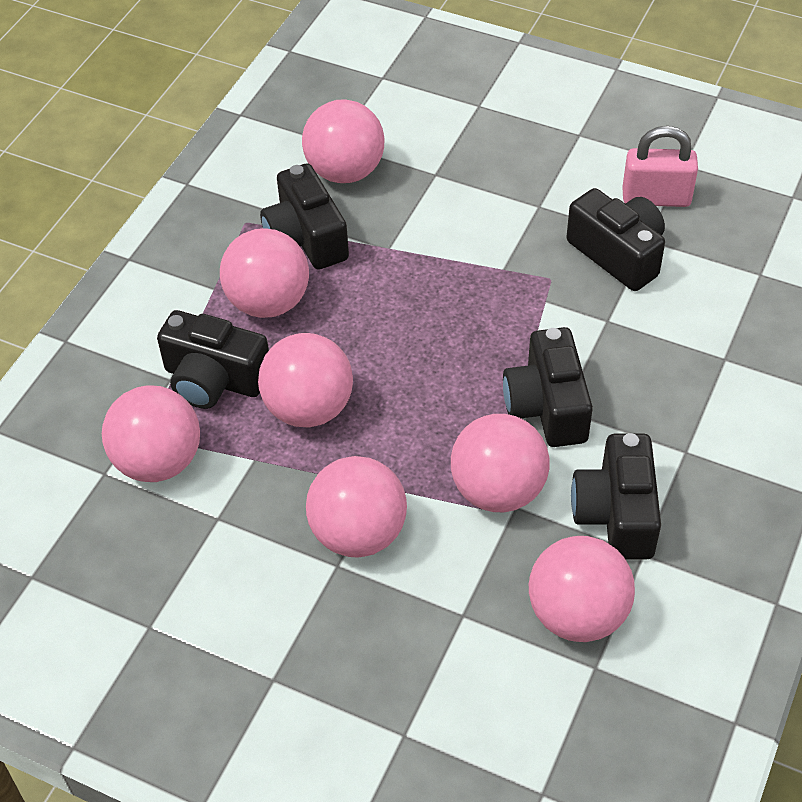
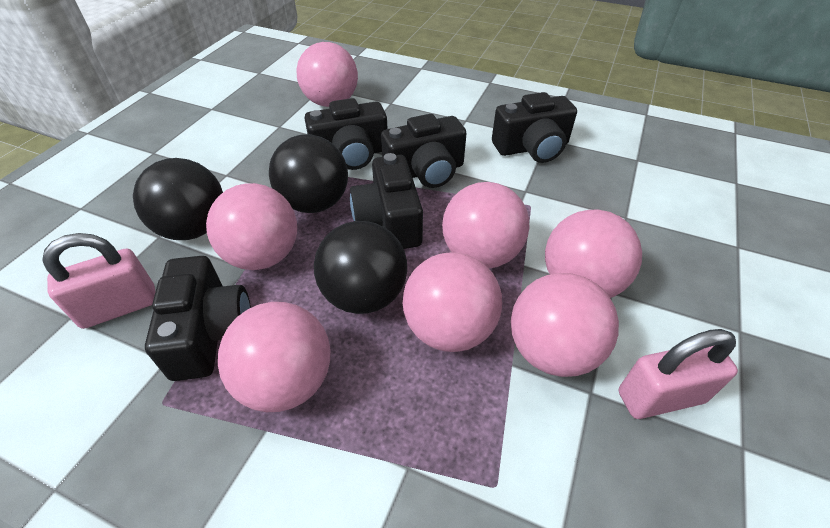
black ball: none = 0 -> [133,158,223,240] [269,134,348,213] [314,221,407,314] = 3
pink padlock: [622,126,698,207] = 1 -> [43,233,156,329] [618,329,738,419] = 2

